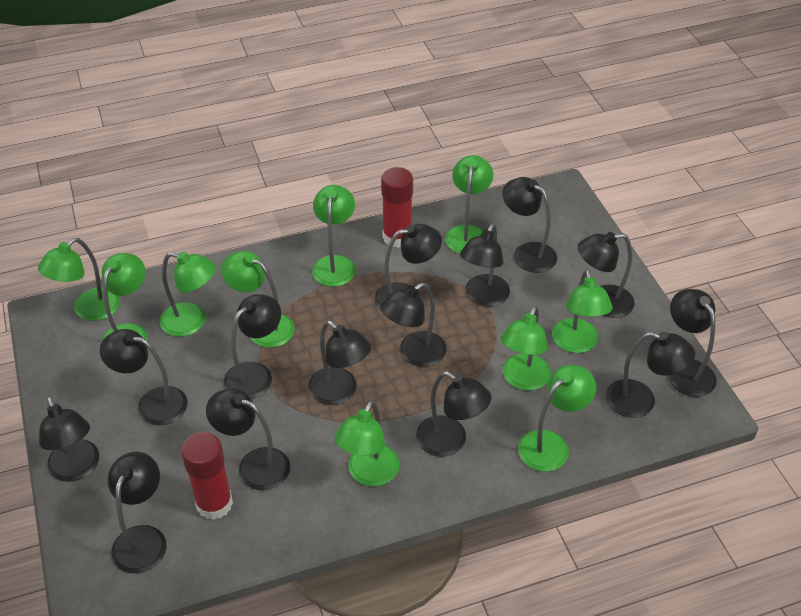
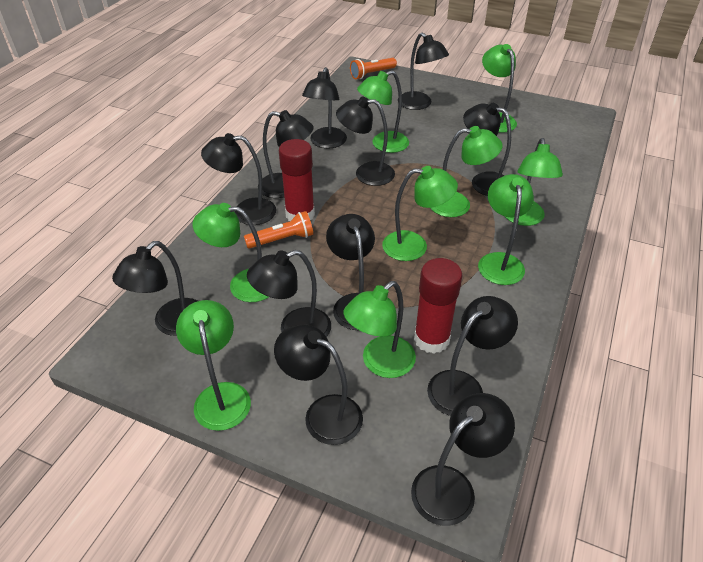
black lamp: [39,396,99,482] [100,329,188,425] [108,452,167,574] [206,388,290,490] [224,294,281,399] [308,320,371,405] [374,224,442,311] [381,283,447,367] [416,371,492,457] [460,224,510,307] [502,177,557,273] [578,232,635,318] [606,332,695,418] [668,289,717,397] = 14 -> [112,241,197,336] [201,133,276,225] [247,250,331,337] [262,110,314,198] [274,325,363,445] [302,67,347,148] [326,214,375,330] [336,96,395,186] [398,33,449,110] [411,393,515,526] [427,296,518,416] [463,103,511,196] = 12
green lamp: [38,238,120,321] [101,253,148,343] [160,252,216,337] [221,251,295,348] [312,185,356,287] [334,401,399,486] [445,155,493,254] [501,306,551,391] [518,365,596,472] [552,269,613,353] = 10 -> [176,300,251,431] [192,203,268,302] [344,281,416,378] [357,70,409,153] [382,166,458,261] [431,126,503,217] [478,174,534,285] [482,44,517,133] [505,138,563,226] = 9
orange flashlight: none = 0 -> [244,211,313,249] [350,58,397,79] = 2

